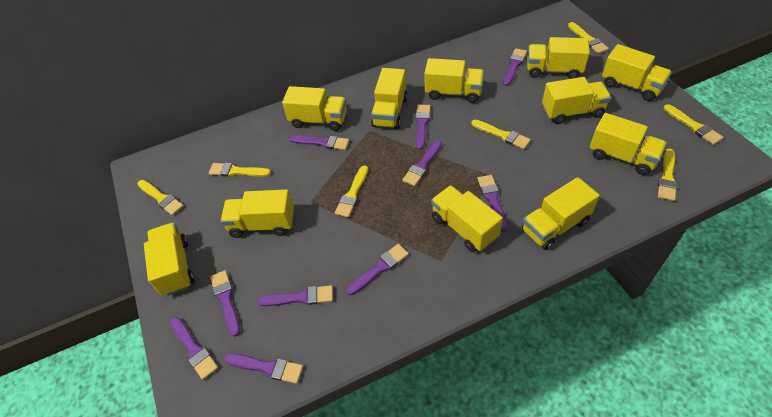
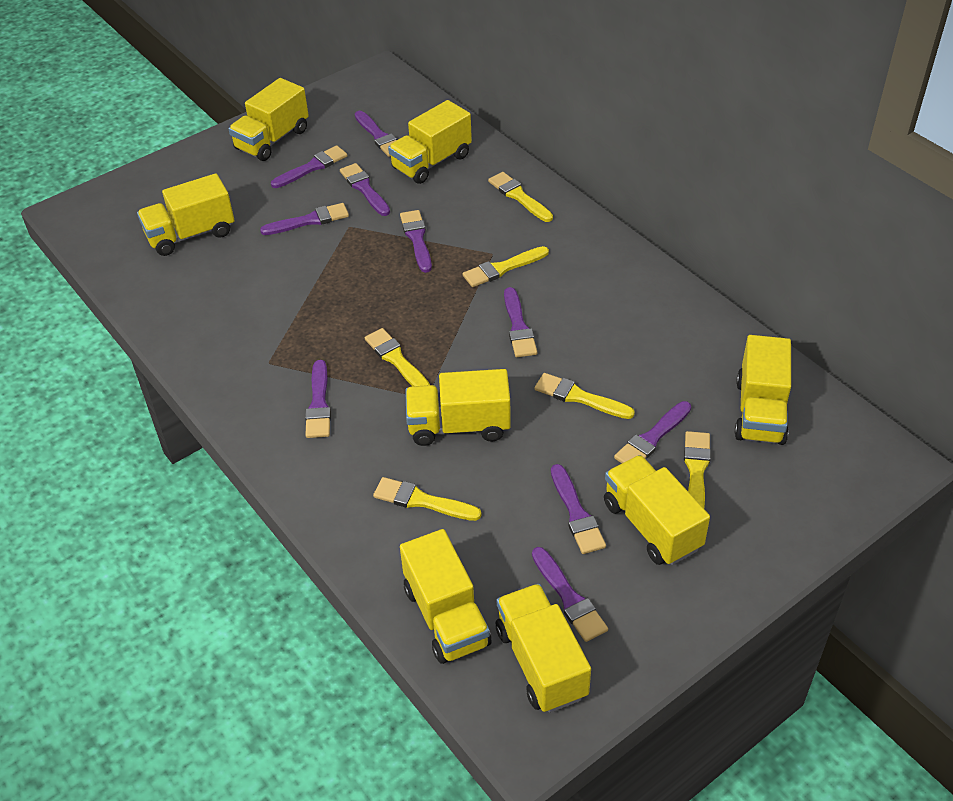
yellow brush: [137,180,184,216] [209,163,271,177] [335,165,368,218] [471,120,531,149] [568,22,609,54] [658,149,677,201] [664,104,724,145] = 7 -> [365,328,430,386] [373,477,482,521] [463,246,549,287] [488,172,553,222] [534,373,635,419] [684,431,711,508] = 6
yellow truck: [144,222,195,296] [220,189,294,238] [282,86,347,131] [371,68,408,129] [424,58,484,103] [431,185,503,252] [522,177,600,250] [527,37,590,79] [542,77,611,124] [590,113,667,175] [602,44,672,101] = 11 -> [137,173,234,256] [229,78,309,161] [388,100,472,184] [400,529,491,664] [405,369,511,446] [496,584,591,713] [604,455,710,565] [735,335,791,445] = 8

